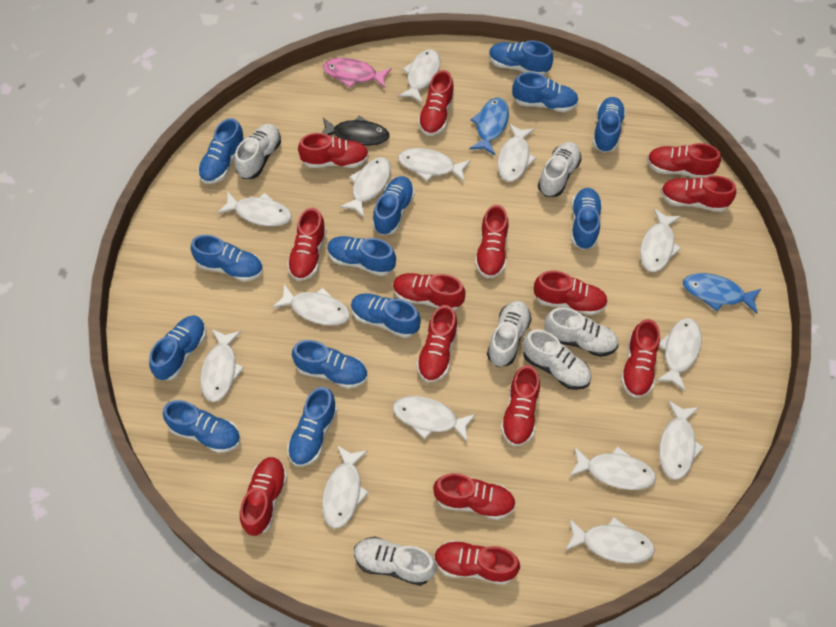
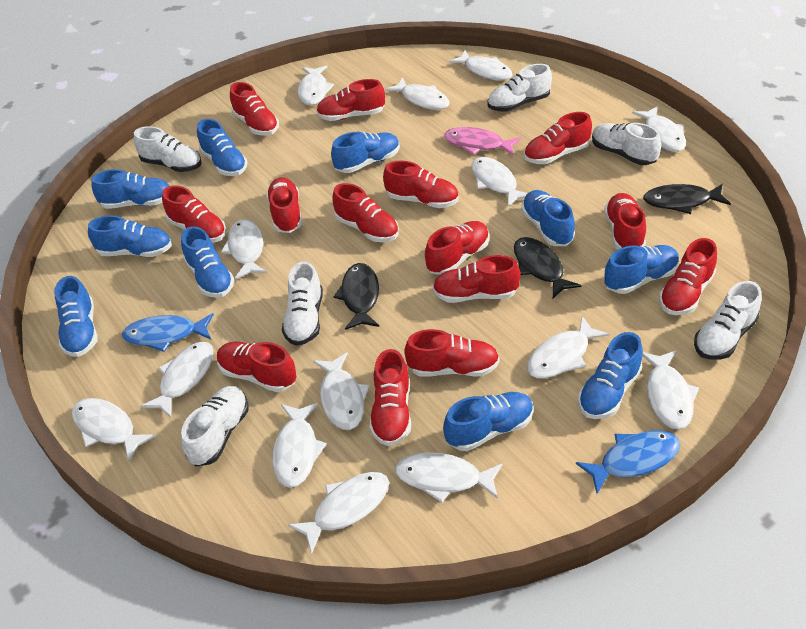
black fish: [322,116,390,146] = 1 -> [333,263,379,330] [514,237,582,298] [643,184,731,214] = 3
blue shoe: [149,315,207,380] [163,400,241,453] [190,235,263,282] [198,118,245,184] [287,387,338,467] [292,340,368,389] [327,236,396,276] [351,293,421,338] [372,176,415,235] [489,41,553,75] [512,72,579,112] [571,188,602,250] [592,97,626,153] = 13 -> [54,276,98,357] [88,215,172,257] [91,169,169,209] [181,226,235,298] [197,119,248,176] [331,132,400,173] [443,392,534,451] [521,190,575,246] [578,332,643,419] [604,245,680,294] = 10

